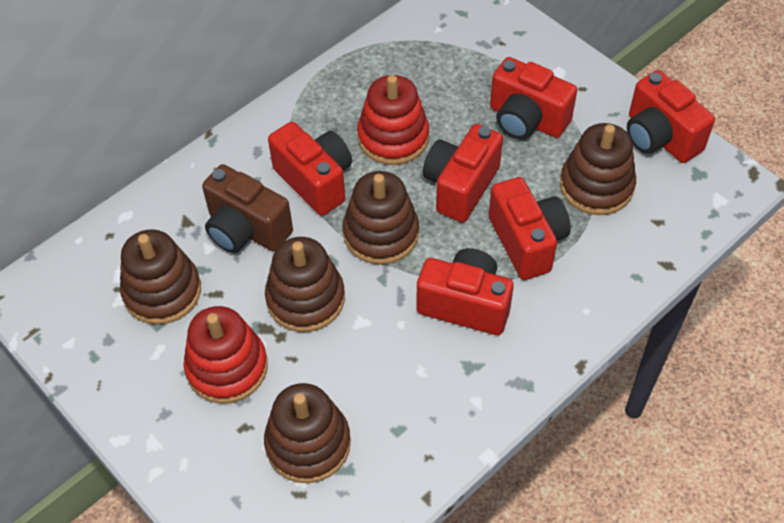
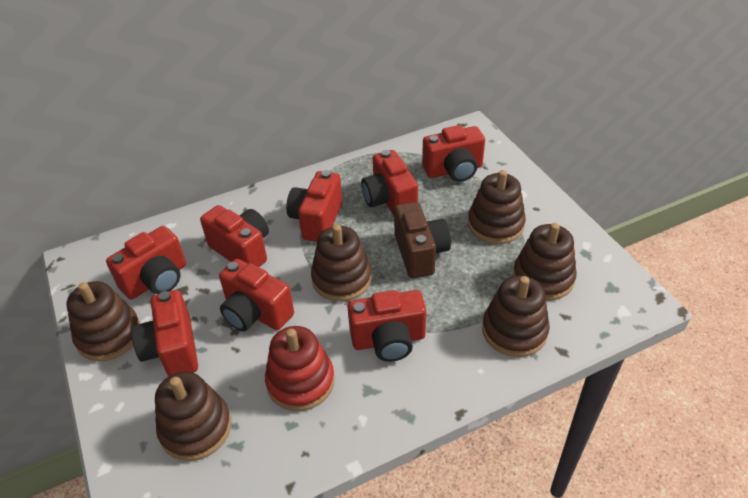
brown stacking toy: [120,229,201,325] [264,383,351,483] [265,237,345,332] [343,171,419,265] [560,123,636,215] = 5 -> [66,281,140,361] [155,372,231,461] [311,224,372,302] [468,170,526,244] [482,276,550,357] [513,223,577,301] = 6
red camera: [268,122,352,216] [417,248,514,335] [423,124,503,222] [489,177,571,280] [490,57,577,139] [627,70,715,163] = 6 -> [106,226,186,299] [131,290,198,377] [200,205,269,267] [219,259,294,331] [286,170,342,242] [347,290,426,362] [361,150,418,216] [422,125,485,182] = 8
red stacking toy: [184,306,268,404] [357,75,429,165] = 2 -> [265,326,335,411] = 1

